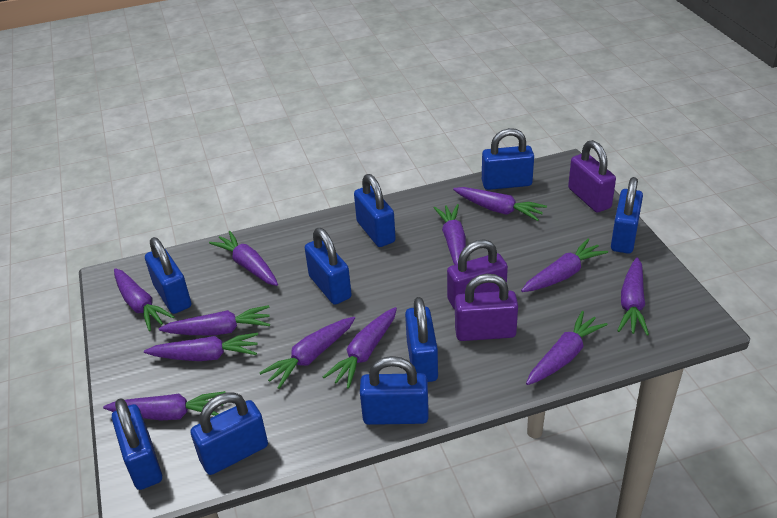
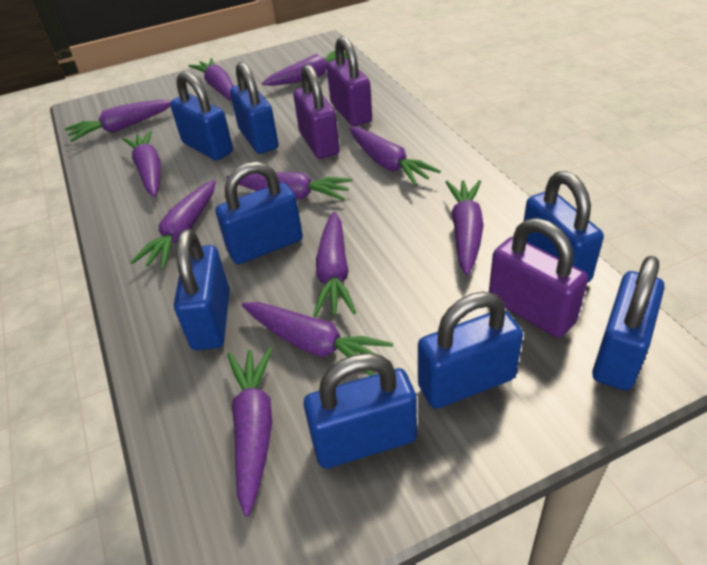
blue padlock: [112,398,162,490] [145,237,191,314] [190,393,268,475] [305,228,352,305] [354,174,396,247] [360,356,429,425] [405,297,438,382] [482,128,534,190] [611,177,643,253] = 9 -> [170,71,233,161] [174,229,230,350] [216,161,303,264] [230,62,279,154] [304,353,417,469] [418,292,523,409] [524,171,604,283] [592,256,664,390] = 8
purple carrot: [103,391,226,421] [114,268,174,331] [144,333,258,361] [159,305,270,336] [209,231,278,286] [259,317,355,389] [323,307,397,389] [433,204,466,265] [453,187,547,221] [521,239,608,292] [526,311,608,385] [617,257,649,336] = 12 -> [65,100,172,142] [122,130,161,197] [131,180,216,269] [189,58,234,101] [227,172,353,201] [227,347,273,517] [242,302,393,376] [262,51,348,86] [313,212,356,317] [349,127,441,186] [445,180,484,276] = 11

